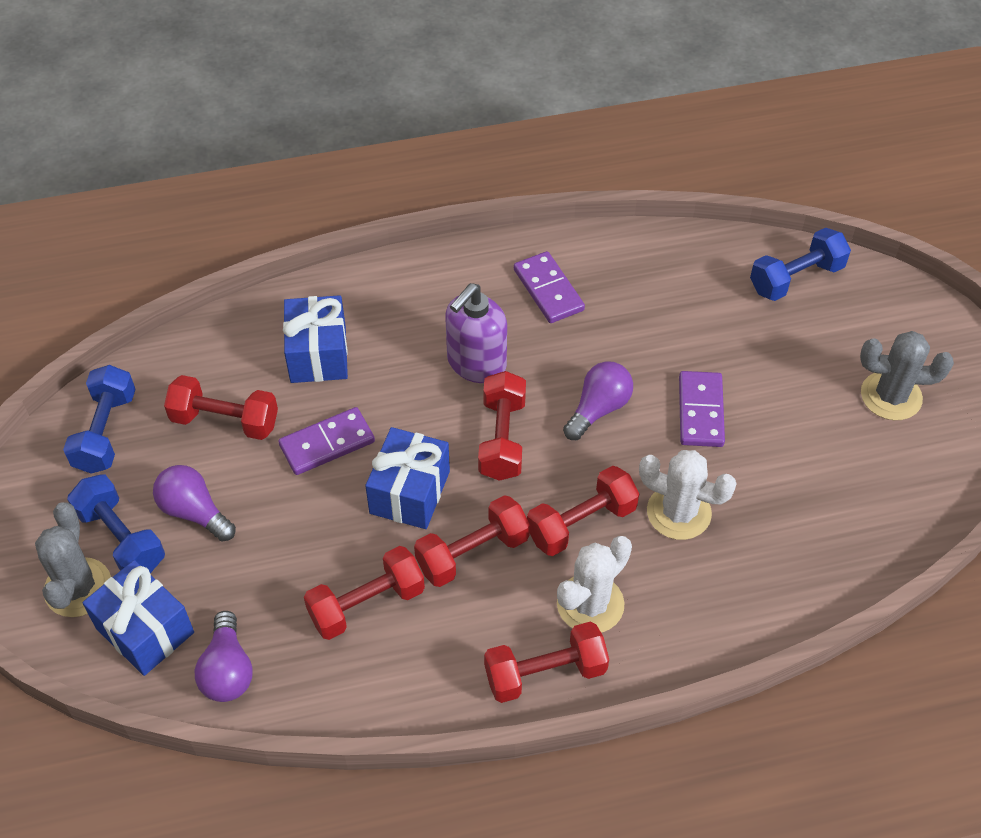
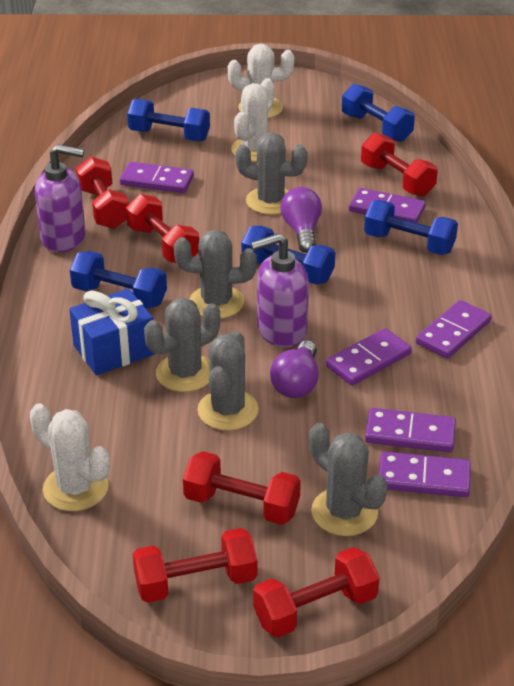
blue dumbbell: [63,365,136,474] [67,475,165,573] [750,228,851,301] = 3 -> [70,251,167,308] [127,99,210,141] [241,226,335,284] [342,83,415,142] [364,200,458,255] = 5
blue gift: [82,560,194,676] [283,295,348,383] [365,427,450,529] = 3 -> [69,288,155,375] = 1
grey cactus: [35,502,111,617] [860,331,954,420] = 2 -> [144,298,220,392] [174,230,257,319] [197,331,259,431] [235,133,308,215] [309,423,388,536] = 5
purple domino: [278,407,375,475] [514,251,585,323] [679,371,725,447] = 3 -> [120,162,194,193] [326,328,412,386] [349,188,426,223] [365,408,456,453] [379,451,471,497] [416,300,491,359] = 6
purple light bulb: [153,465,236,542] [195,611,253,702] [563,361,633,440] = 3 -> [270,340,319,398] [280,187,322,253] = 2
purple soap dispenser: [445,283,507,383] = 1 -> [35,144,86,253] [251,233,309,348] = 2
white cactus: [557,536,632,633] [639,450,737,540] = 2 -> [30,403,110,511] [228,44,294,118] [231,78,275,162] = 3

